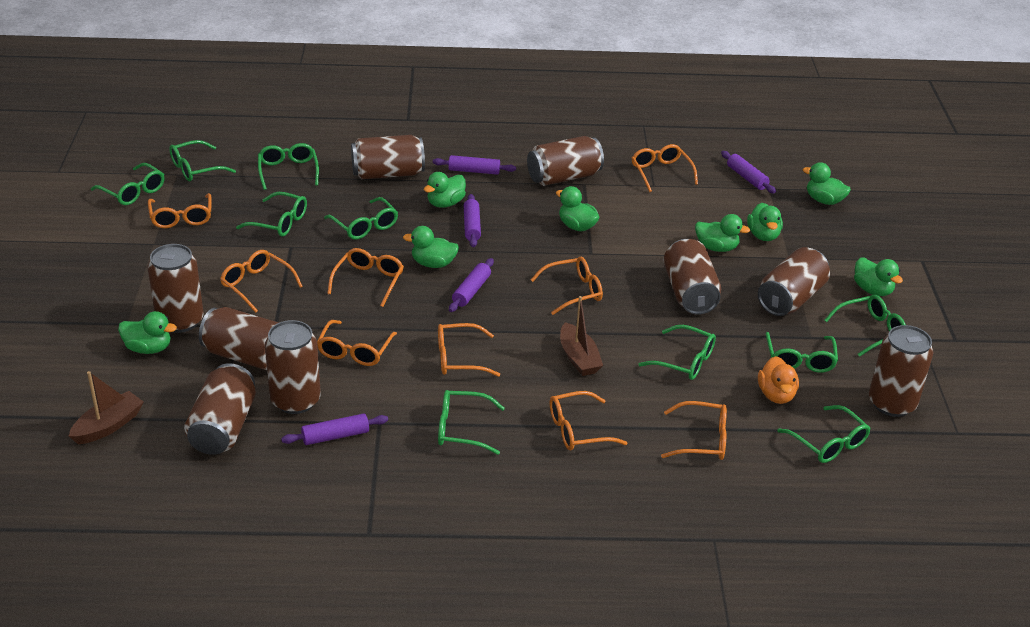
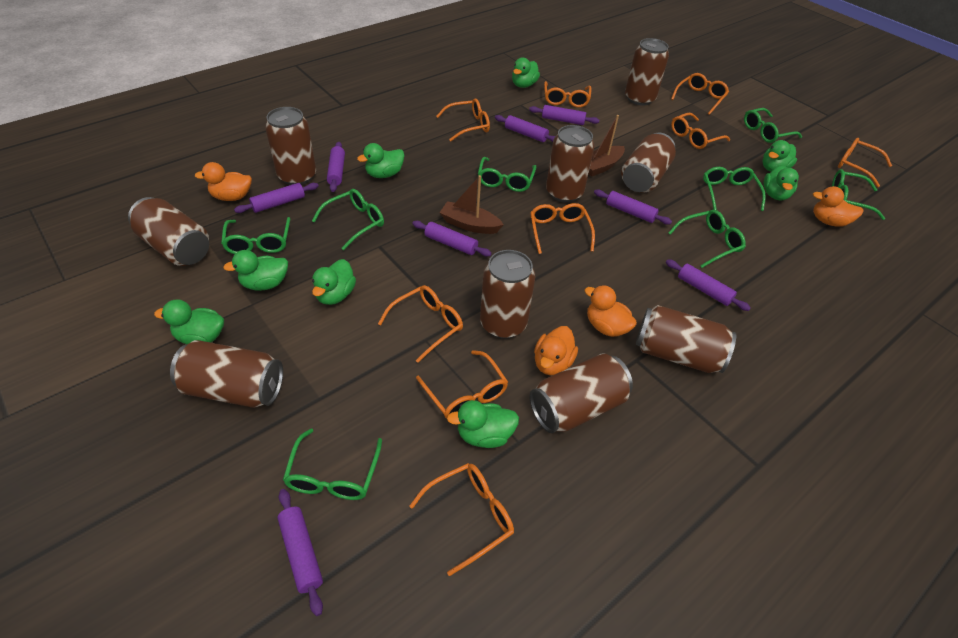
green glasses: [91,163,165,205] [169,140,236,182] [236,192,307,237] [258,143,319,190] [324,197,398,240] [438,390,505,455] [638,325,716,380] [766,332,838,373] [777,405,871,463] [824,295,906,357] = 10 -> [221,217,290,254] [283,428,382,500] [312,189,384,250] [478,157,537,192] [668,210,746,268] [703,167,766,211] [744,108,802,143] [832,169,885,220] = 8
orange duck: [758,356,799,404] = 1 -> [195,162,252,201] [534,326,578,375] [584,285,637,337] [813,186,863,227] = 4
purple rolling pin: [281,413,388,445] [433,155,516,175] [449,258,494,312] [464,194,481,247] [721,151,776,193] = 5 -> [234,183,318,213] [277,489,323,616] [327,142,345,192] [412,221,492,257] [495,115,555,142] [529,105,599,125] [594,190,672,225] [666,259,751,311] = 8

